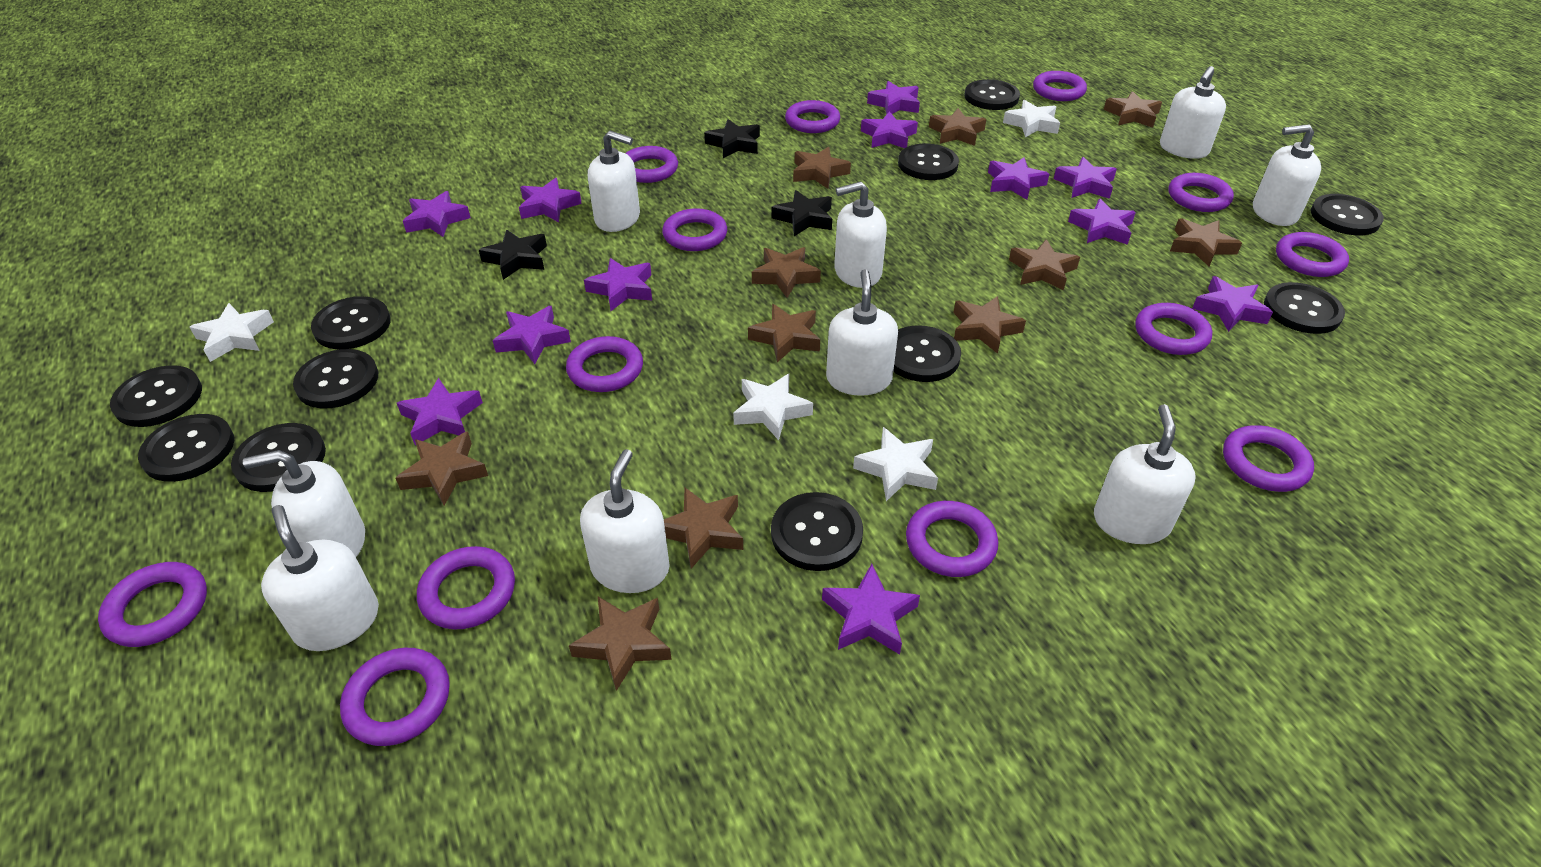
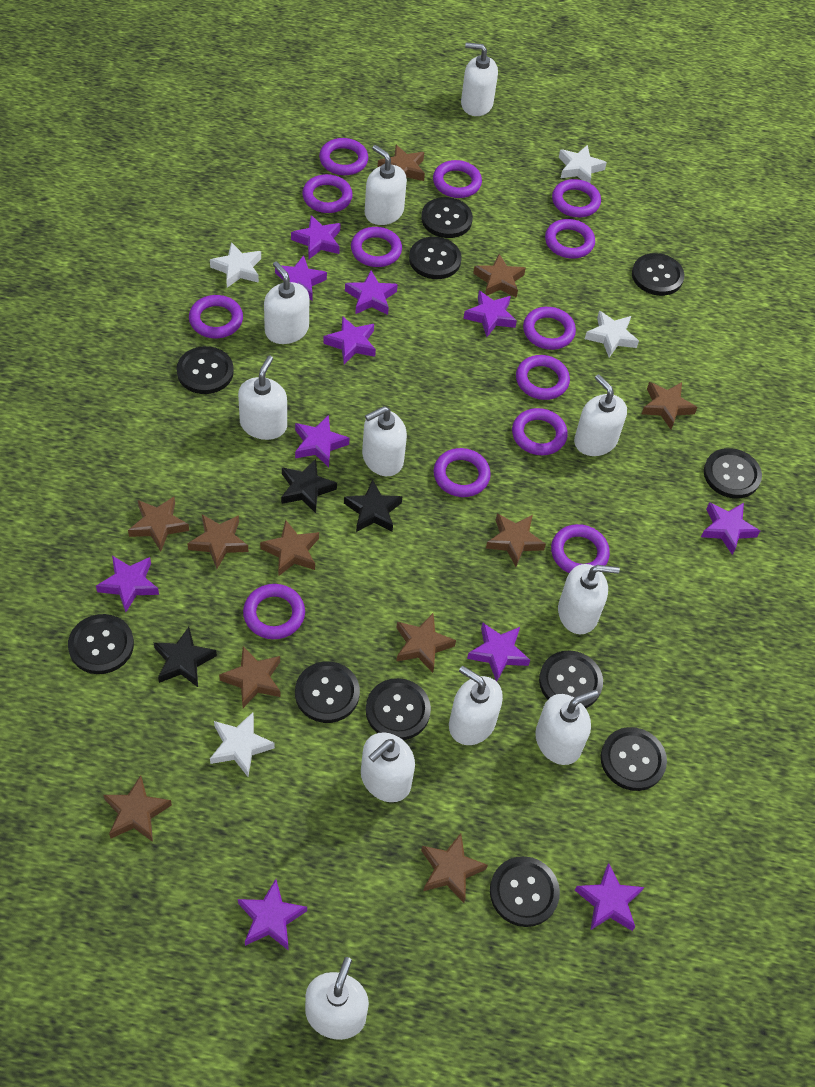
purple star: [397,378,483,445] [403,191,471,237] [493,306,571,364] [519,178,582,222] [584,258,652,311] [822,564,920,655] [861,111,918,148] [867,81,920,115] [988,157,1049,200] [1054,157,1117,199] [1068,199,1136,245] [1192,276,1273,332] = 12 -> [96,556,159,612] [238,879,307,950] [275,255,327,301] [291,215,341,259] [295,415,349,467] [323,316,376,364] [345,271,398,315] [463,291,517,337] [467,622,530,682] [575,863,644,931] [701,502,760,555] = 11
white soap dispenser: [243,450,365,557] [261,505,379,651] [580,449,670,593] [588,131,640,232] [826,269,898,396] [834,182,887,288] [1094,404,1195,544] [1160,66,1226,159] [1253,124,1321,226] = 9 -> [238,356,287,440] [264,261,309,344] [305,957,369,1040] [361,732,415,802] [362,406,407,476] [365,145,407,225] [449,666,503,745] [461,42,498,116] [535,690,598,765] [558,564,620,634] [574,374,627,456] = 11

